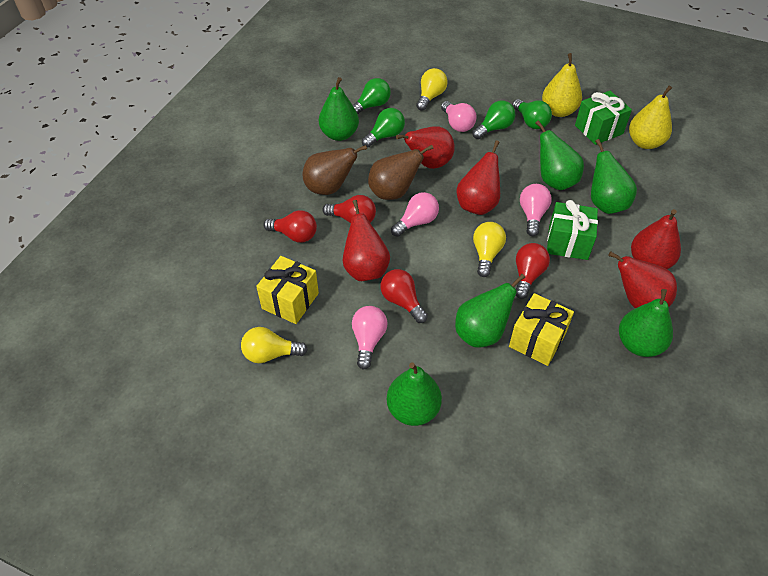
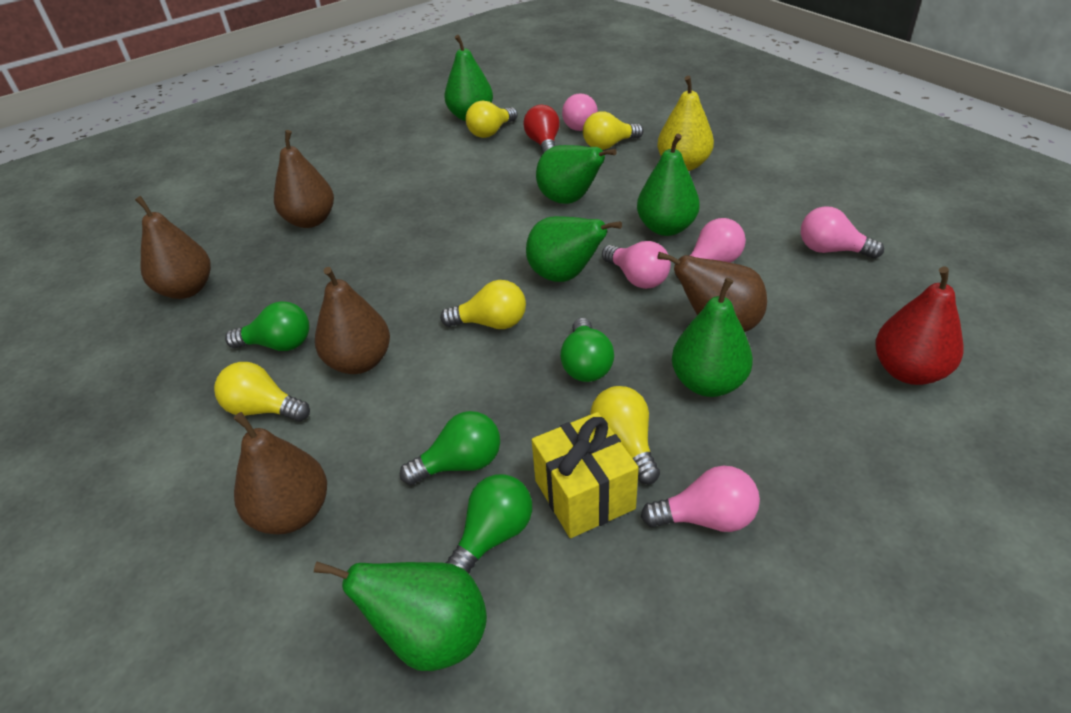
brown pear: [303,145,367,195] [368,145,434,200] = 2 -> [135,196,211,299] [234,412,327,534] [274,130,334,228] [315,267,390,374] [657,252,767,332] = 5
green gift: [547,200,598,260] [575,91,632,145] = 2 -> none = 0
pink light bulb: [352,306,388,369] [391,192,439,237] [441,101,476,132] [520,184,552,236] = 4 -> [562,93,598,131] [602,241,671,289] [641,466,760,532] [675,218,746,278] [801,206,884,259] = 5
red light bulb: [263,210,317,243] [322,195,376,223] [381,269,428,323] [516,243,550,299] = 4 -> [523,105,560,153] = 1
red pear: [343,200,390,281] [396,126,455,169] [457,140,500,215] [608,251,677,308] [631,209,681,269] = 5 -> [875,266,964,385] = 1
yellow gift: [256,256,319,324] [509,293,574,366] = 2 -> [532,412,639,538] = 1
yellow light bulb: [241,327,308,363] [416,68,448,111] [473,222,506,277] = 3 -> [214,362,310,422] [440,280,526,329] [466,101,518,138] [583,111,643,150] [590,386,660,484] = 5
yellow pear: [542,53,582,117] [629,85,672,149] = 2 -> [657,76,714,171] = 1

